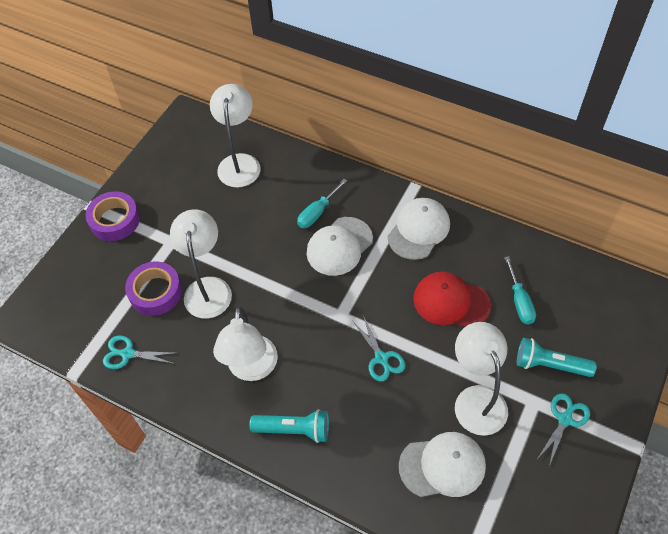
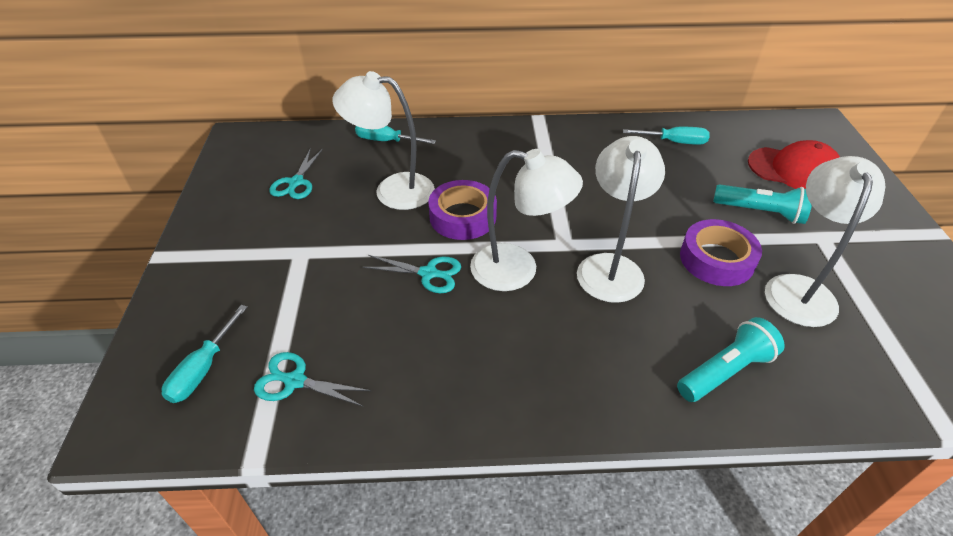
turquoise screwdriver: [297,179,347,228] [504,256,536,324] = 2 -> [161,305,247,403] [355,126,436,144] [623,127,710,145] = 3
white cap: [307,217,373,276] [388,198,450,260] [399,432,486,497] = 3 -> none = 0

